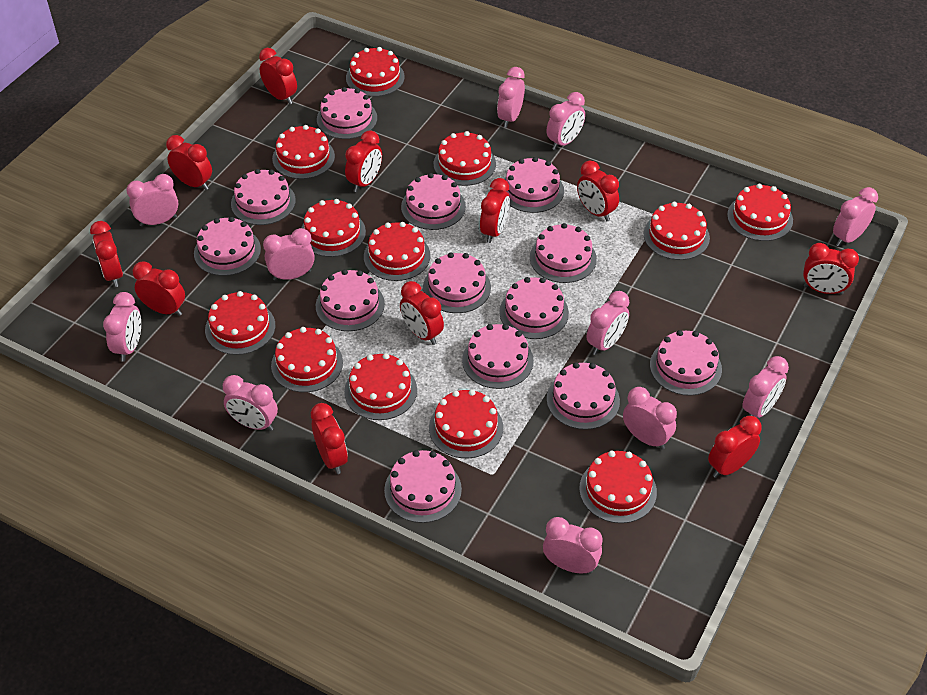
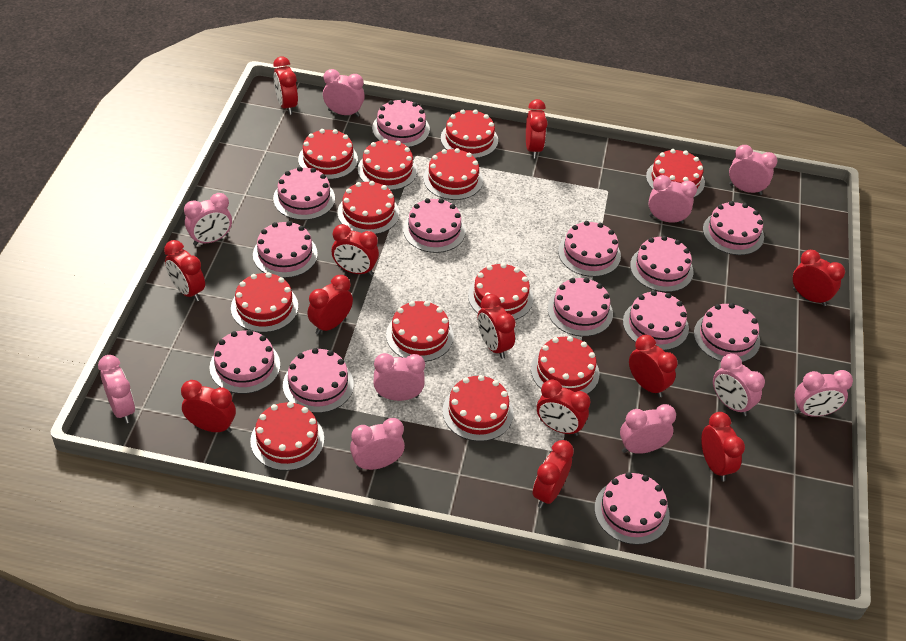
pink clock: [103,292,141,362] [126,174,178,227] [223,375,278,431] [263,228,315,281] [497,67,525,128] [543,517,603,574] [547,92,585,150] [587,291,629,355] [623,387,677,449] [742,356,789,418] [833,187,878,247] = 11 -> [98,355,135,423] [184,193,232,246] [323,69,365,117] [350,418,405,470] [373,353,425,401] [620,404,676,454] [648,175,697,224] [713,354,765,416] [729,145,777,195] [794,370,853,417] = 10
red clock: [90,221,123,287] [133,261,185,316] [166,135,212,190] [259,48,297,104] [311,403,348,474] [345,130,382,192] [400,281,444,345] [480,178,510,243] [577,161,619,221] [708,416,762,478] [803,243,859,295] = 11 -> [164,240,205,301] [181,380,236,433] [273,57,298,115] [307,275,353,335] [331,224,379,276] [477,294,516,359] [526,99,548,158] [533,440,574,508] [537,380,590,436] [629,335,677,397] [701,412,745,481] [793,250,845,306] = 12

